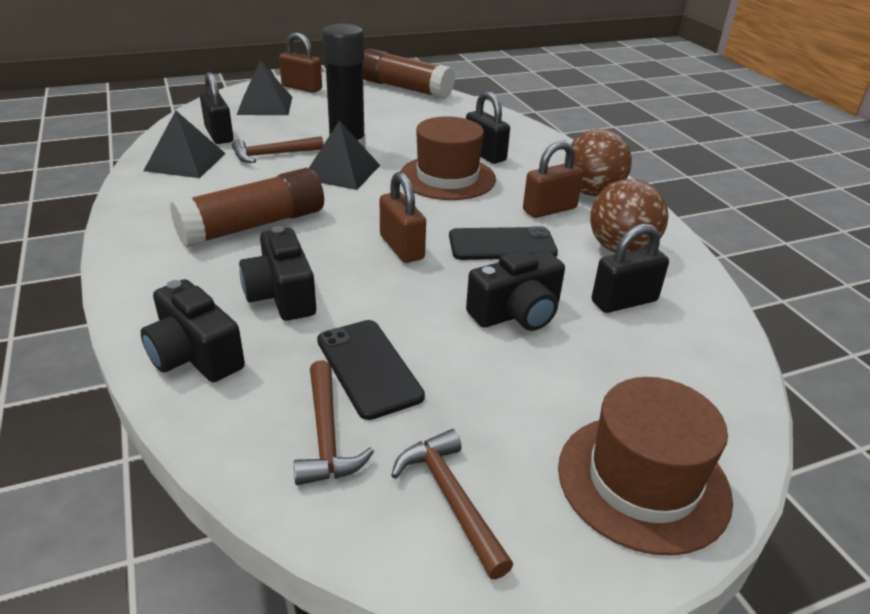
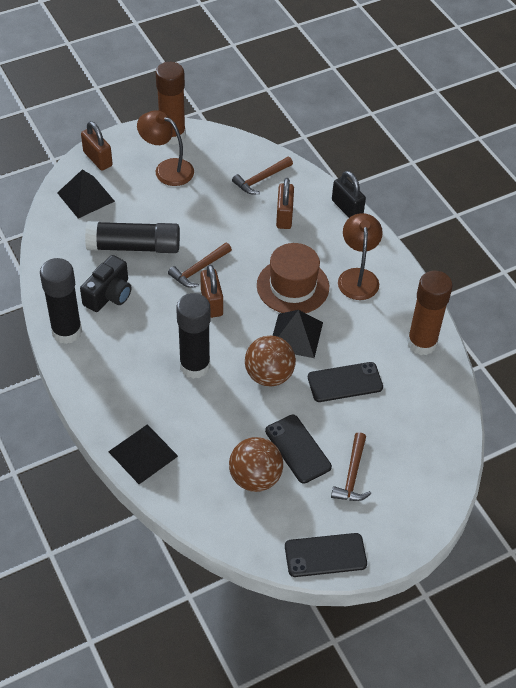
black camera: [141,279,245,382] [239,226,316,321] [466,249,565,331] = 3 -> [80,255,131,312] = 1
black glue stick: [322,24,366,148] = 1 -> [40,258,82,344] [85,221,180,253] [176,293,210,379] = 3
black padlock: [200,72,234,144] [466,91,510,164] [592,224,669,313] = 3 -> [332,171,366,218] = 1
black phone: [317,320,425,420] [449,226,558,260] = 2 -> [265,415,332,484] [285,533,367,577] [308,362,383,402] = 3
brown hat: [400,116,496,200] [558,377,733,556] = 2 -> [257,243,329,313] = 1
brown lamp: none = 0 -> [137,110,194,186] [338,213,383,300] = 2

